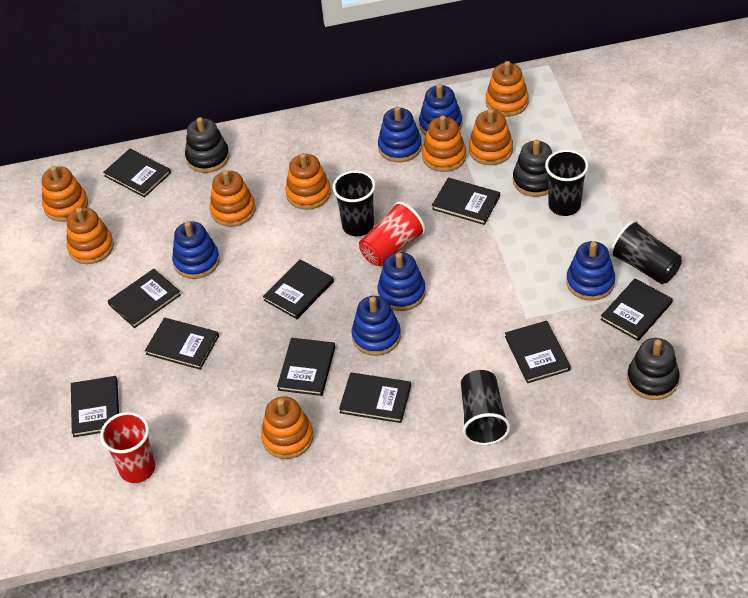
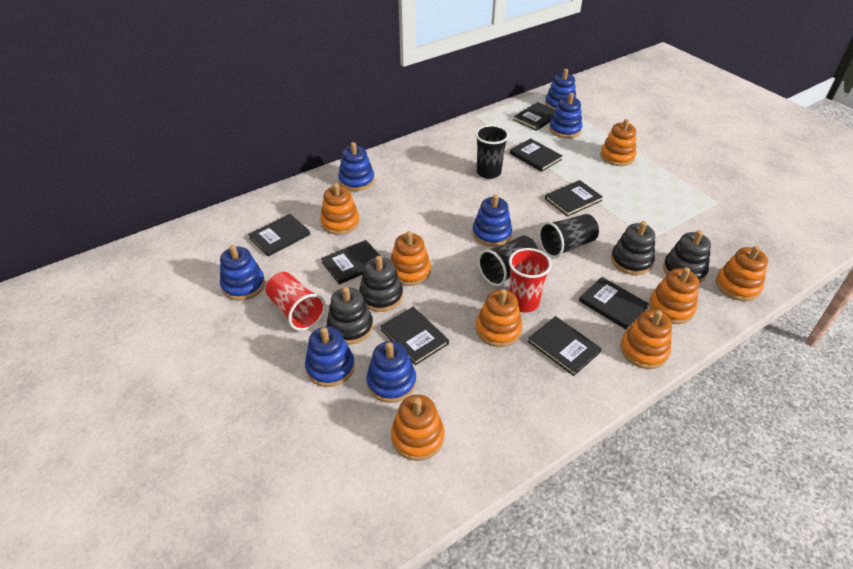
black book: [71,376,119,437] [103,149,171,198] [108,269,181,328] [145,318,219,370] [263,259,334,319] [277,338,335,396] [339,372,411,423] [432,178,500,225] [505,320,571,383] [600,278,673,341] = 10 -> [248,214,310,257] [321,240,380,285] [380,307,449,365] [510,138,562,172] [514,102,555,131] [528,316,602,376] [545,180,603,217] [579,277,649,330] = 8
black cup: [332,170,375,236] [461,370,510,445] [545,150,589,216] [610,220,682,284] = 4 -> [475,125,509,179] [478,236,538,286] [539,214,599,258] = 3
black stacking toy: [185,117,229,173] [513,140,552,197] [627,338,680,400] = 3 -> [327,287,373,344] [359,256,403,312] [611,221,655,275] [663,230,711,283] = 4
blue stacking toy: [172,222,220,279] [351,296,401,356] [377,252,426,311] [378,106,422,162] [419,84,463,135] [566,241,615,301] = 6 -> [220,245,265,300] [305,327,355,387] [338,142,375,191] [366,341,416,403] [472,194,512,247] [545,69,576,109] [549,93,582,138] = 7

